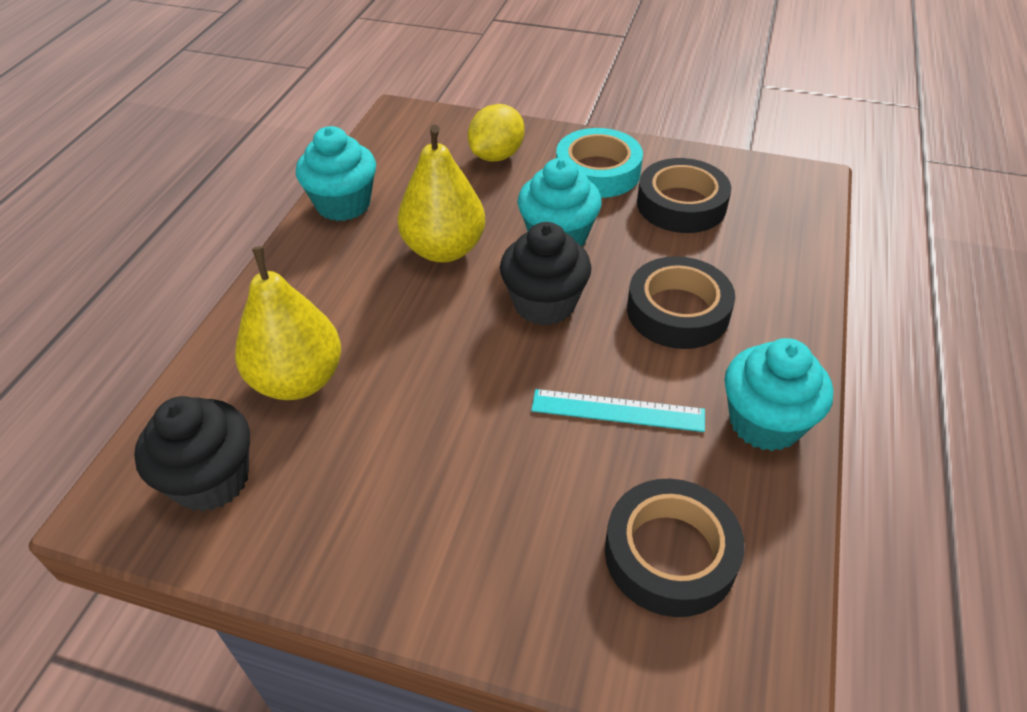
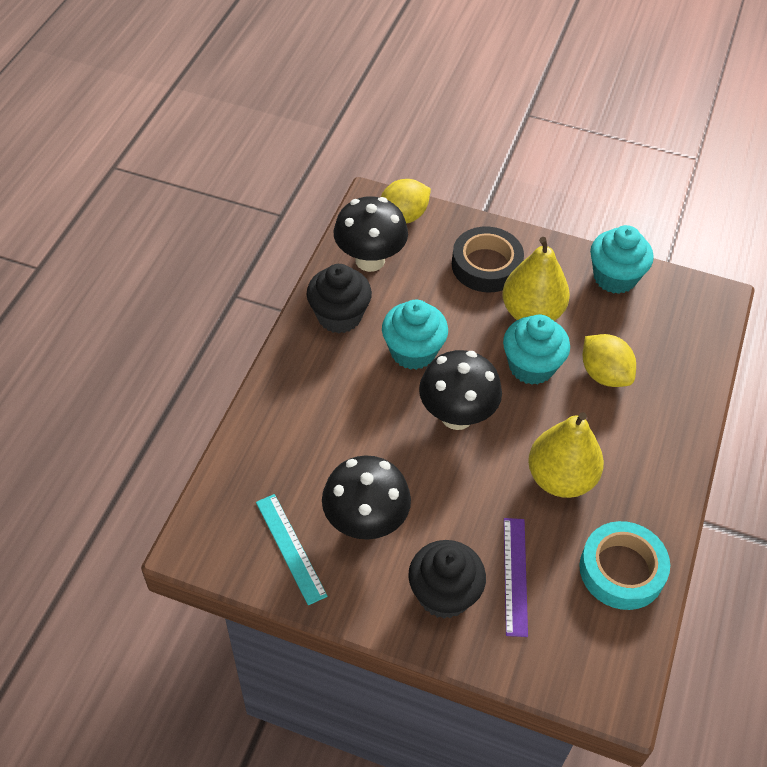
black mushroom: none = 0 -> [322,455,411,540] [334,196,408,272] [419,350,502,430] = 3
black tape: [605,479,745,617] [627,256,735,349] [637,158,731,233] = 3 -> [452,227,524,292] = 1
purple ruler: none = 0 -> [504,518,528,637] = 1
yellow lemon: [468,104,525,162] = 1 -> [381,179,431,224] [583,334,636,387] = 2

